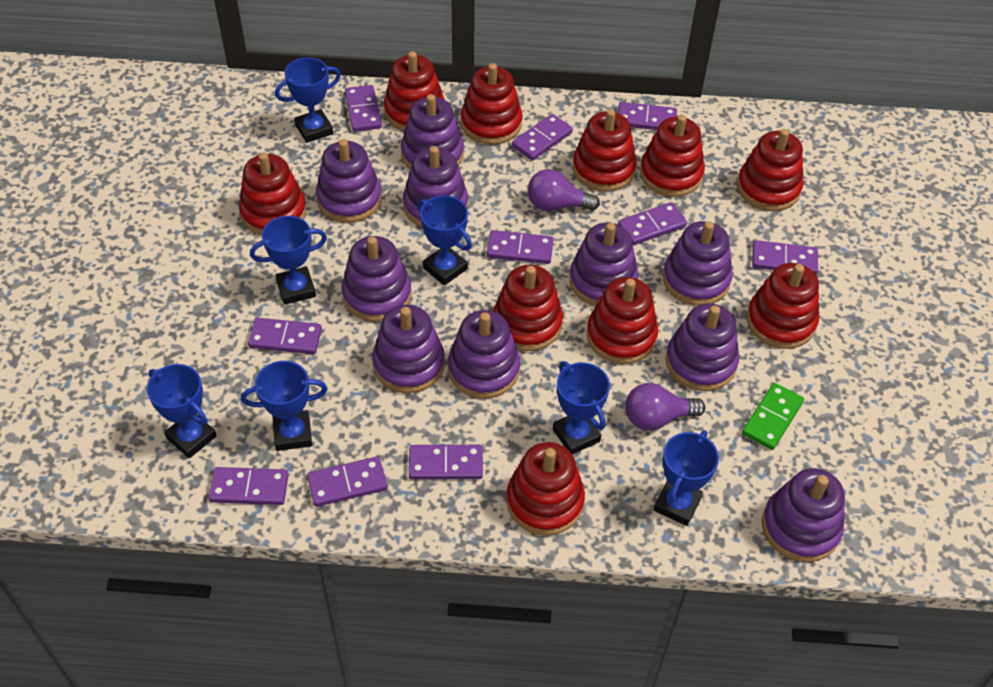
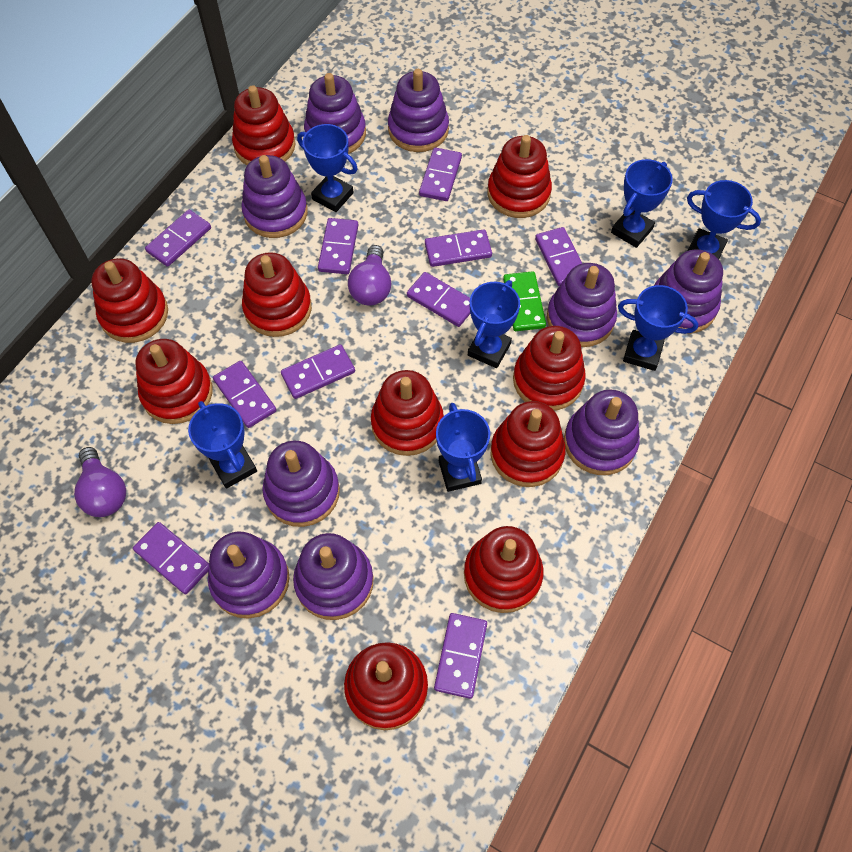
purple stacking toy: [316,139,382,223] [342,236,411,322] [372,305,445,393] [401,94,464,169] [403,146,468,227] [448,310,520,399] [569,223,639,306] [663,221,732,306] [665,303,739,391] [762,468,845,562] = 10 -> [208,532,290,619] [242,155,308,238] [262,441,340,527] [293,533,374,620] [304,73,366,154] [388,69,449,152] [547,263,617,347] [564,389,640,475] [654,249,723,334] = 9

